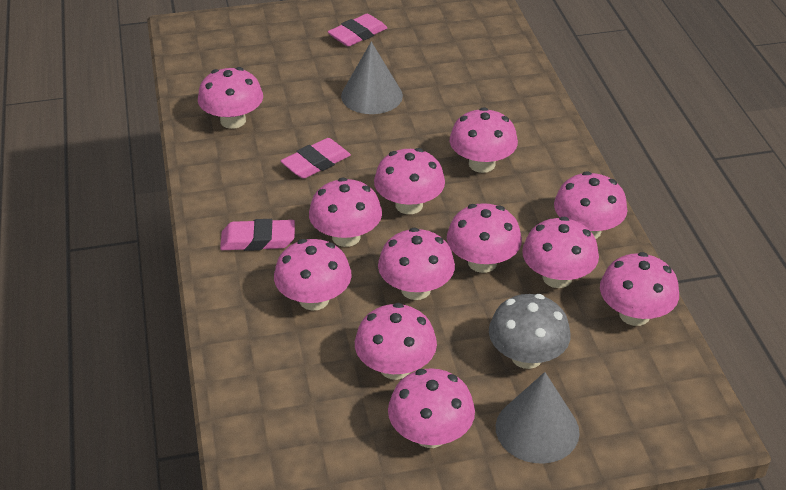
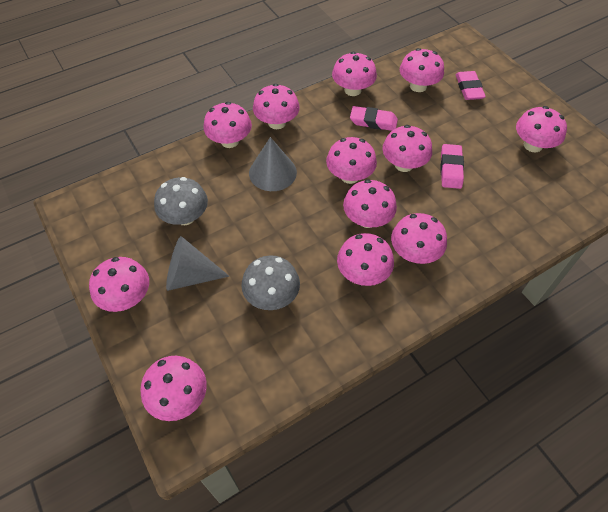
grey mushroom: [489,294,571,369] = 1 -> [154,177,208,225] [241,255,300,310] = 2

